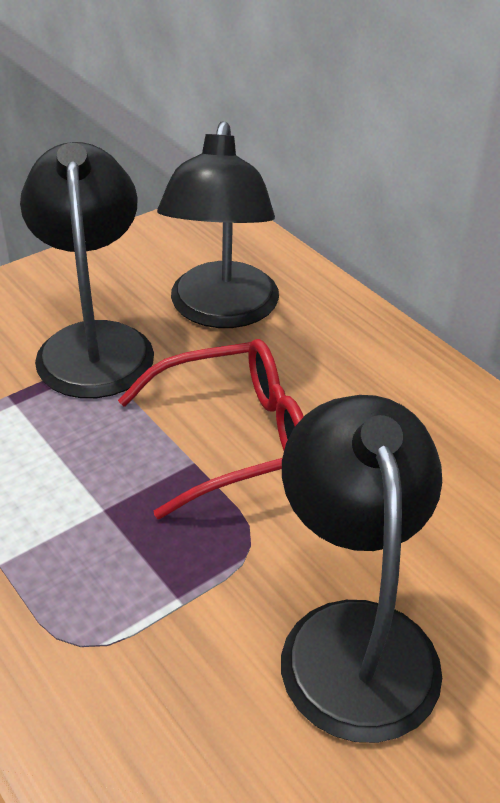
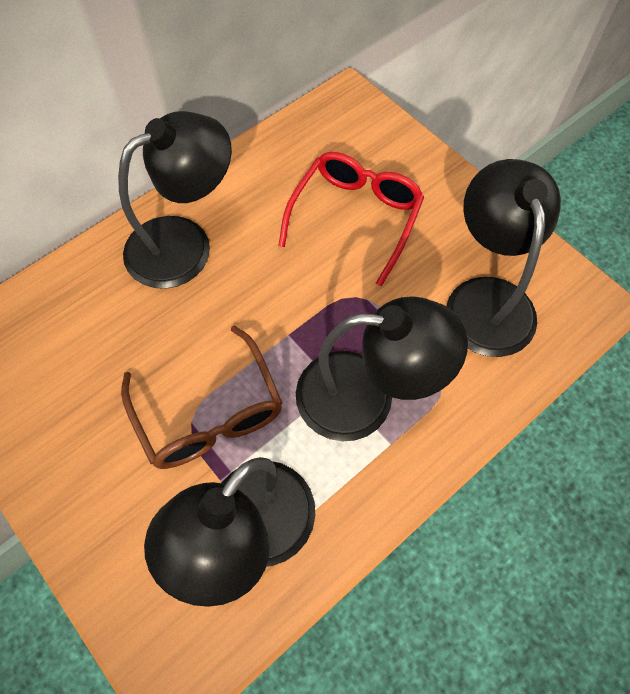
black lamp: [20,142,154,398] [157,121,279,328] [281,395,442,743] = 3 -> [118,111,232,289] [144,457,315,607] [296,296,468,442] [447,159,561,357] = 4
brown glasses: none = 0 -> [121,325,283,469] = 1

